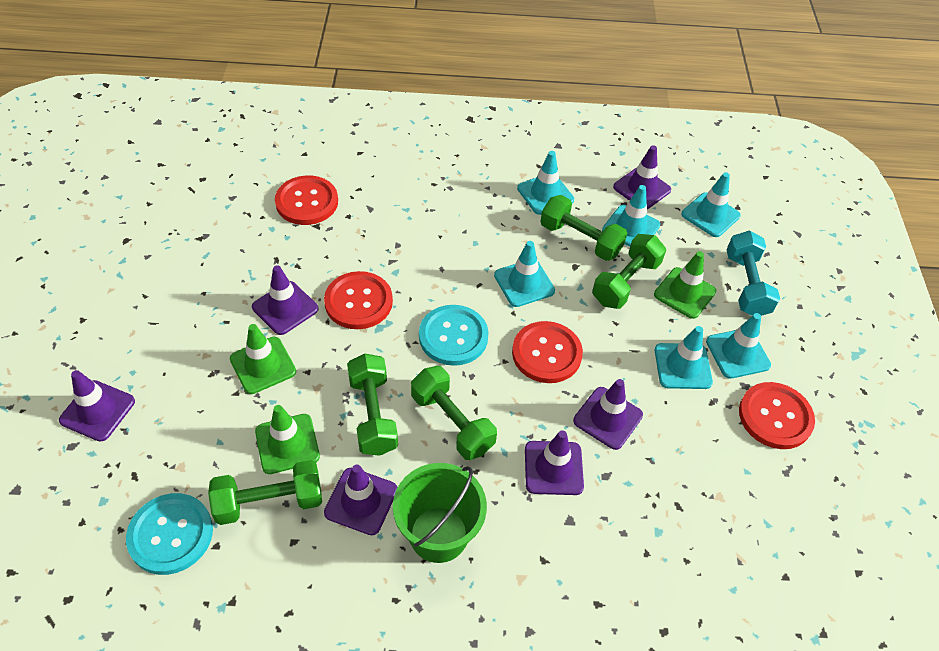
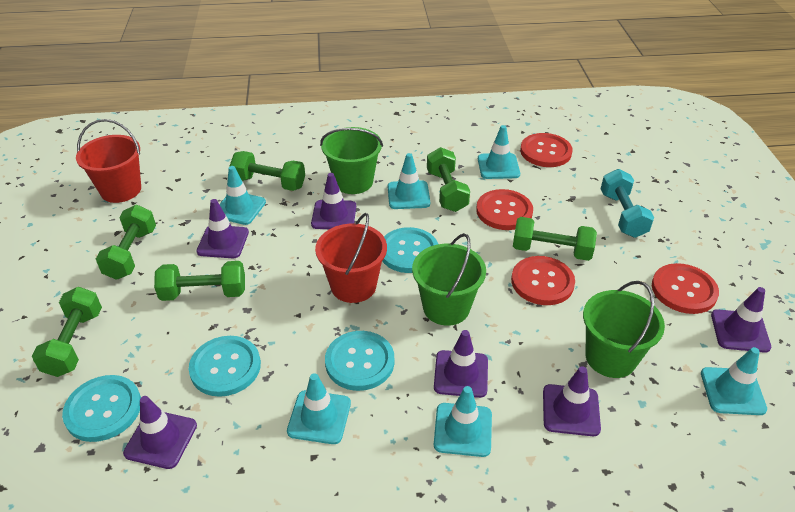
green bucket: [393,463,487,563] = 1 -> [320,127,383,194] [412,233,486,326] [583,281,665,378] = 3
green dumbbell: [208,460,322,525] [347,354,398,456] [411,366,497,460] [540,195,627,261] [592,234,666,309] = 5 -> [32,287,102,377] [96,205,156,280] [154,261,245,301] [230,151,305,191] [427,147,470,212] [513,217,597,261] = 6
green traffic cone: [230,324,296,394] [255,405,320,474] [654,251,716,319] = 3 -> none = 0
red bucket: none = 0 -> [76,119,141,203] [315,213,387,303] = 2
turquoise button: [126,493,213,575] [419,305,488,366] = 2 -> [62,375,141,442] [189,336,261,397] [325,331,394,391] [382,227,438,273] = 4

